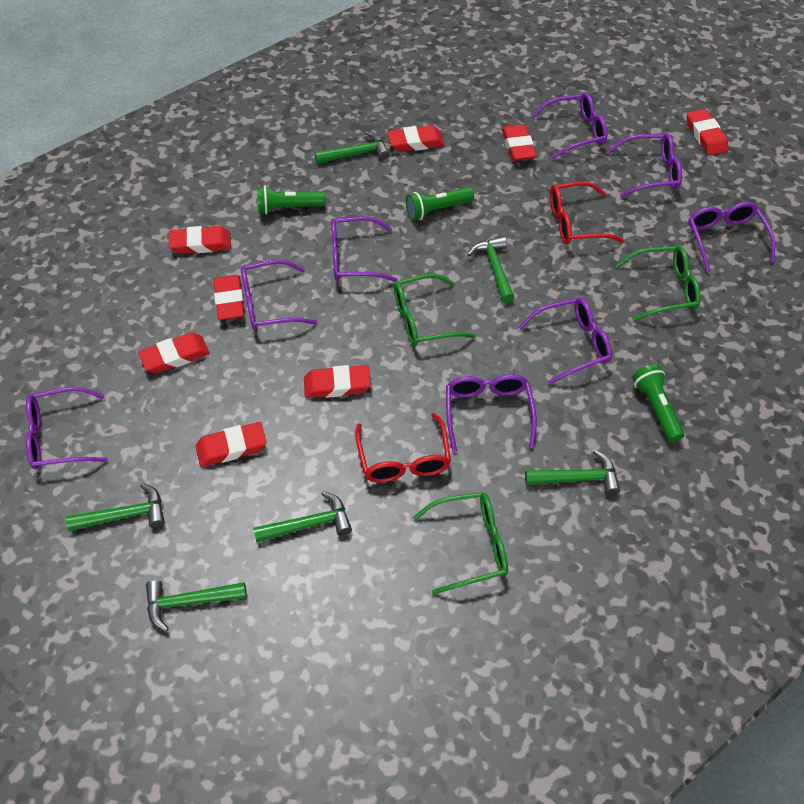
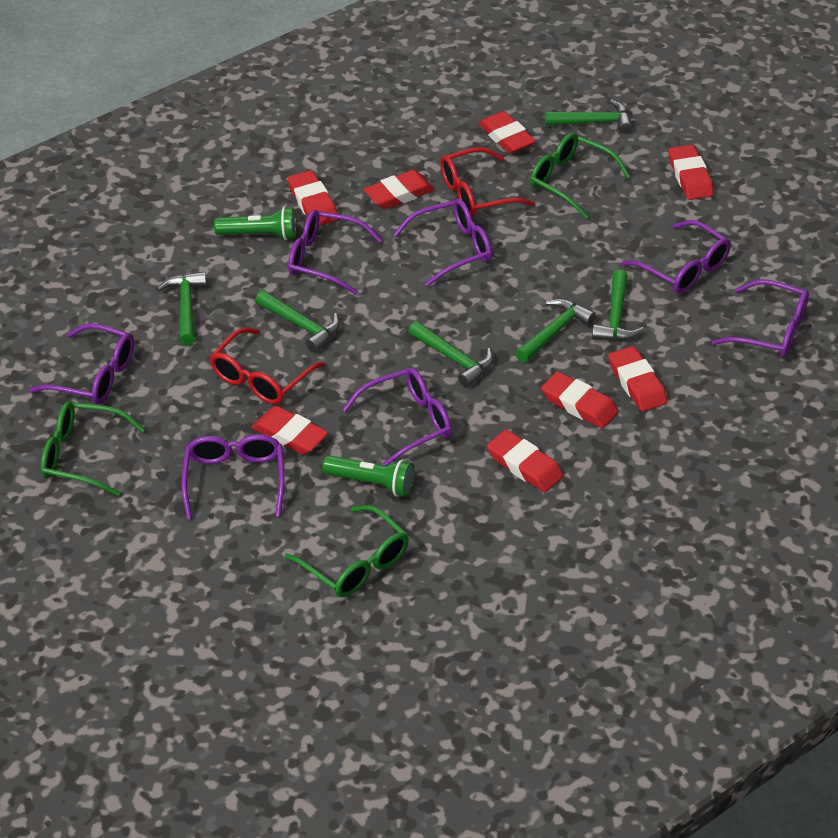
green flashlight: [257,186,325,214] [406,187,474,220] [632,364,684,442] = 3 -> [214,207,296,240] [322,455,415,497] = 2
purple glasses: [26,387,108,469] [241,260,317,330] [331,216,398,282] [446,374,537,452] [519,298,612,385] [531,93,607,159] [608,133,682,197] [688,202,775,272] = 8 -> [30,323,134,404] [182,434,285,519] [288,210,382,295] [343,368,452,466] [393,199,492,286] [621,220,731,294] [712,279,809,358] = 7

